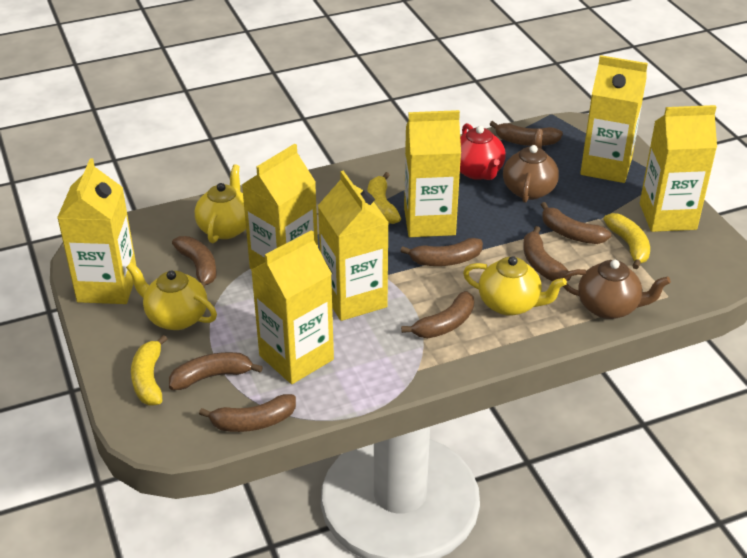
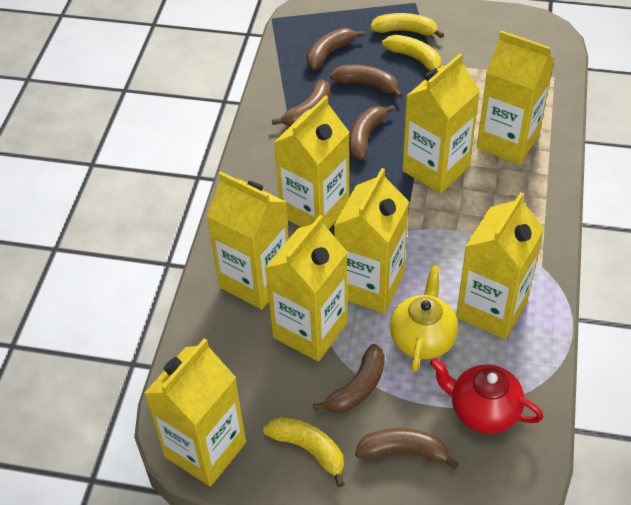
brown banana: [169,352,263,390] [172,236,217,287] [199,394,296,432] [401,238,483,266] [401,291,474,338] [489,121,563,146] [523,226,571,281] [541,202,611,244] = 8 -> [272,79,330,126] [306,28,365,70] [313,344,385,413] [330,65,402,98] [349,105,395,160] [355,428,459,469] = 6
brown teapot: [503,129,559,203] [562,260,671,319] = 2 -> none = 0
yellow carton: [57,159,136,304] [242,144,318,270] [251,230,334,384] [318,171,389,321] [404,110,461,237] [580,55,648,183] [640,105,717,232] = 7 -> [144,338,246,487] [206,172,289,310] [265,215,348,361] [274,95,349,229] [334,168,409,313] [403,53,480,194] [456,192,544,339] [477,31,555,165] = 8
yellow teapot: [126,263,217,330] [195,164,246,243] [463,256,567,316] = 3 -> [390,265,458,372] = 1

